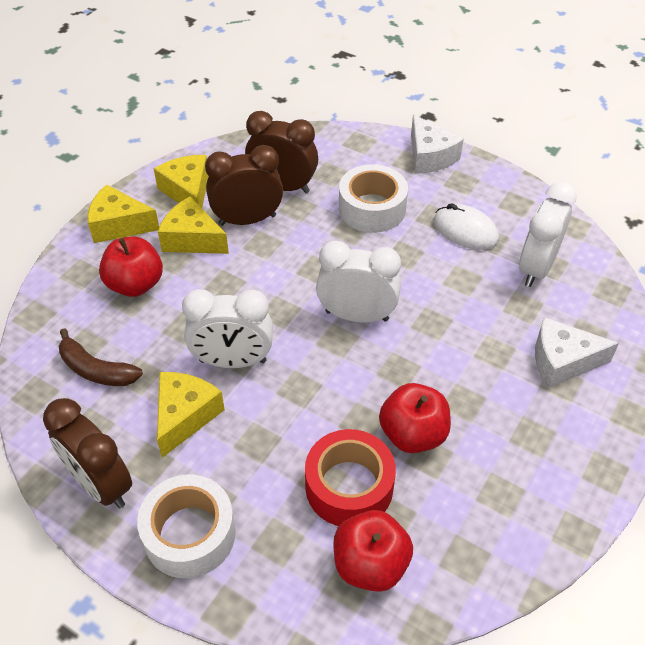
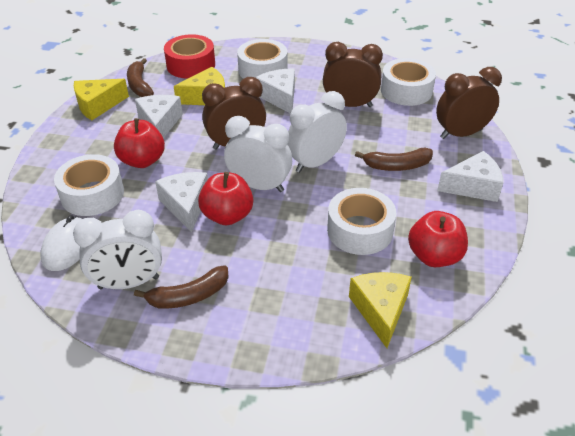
brown banana: [59,328,143,386] = 1 -> [127,58,154,97] [134,265,229,309] [355,148,433,171] = 3
white cheese: [411,115,464,174] [535,317,619,388] = 2 -> [135,95,183,138] [155,172,208,233] [255,69,295,114] [437,151,503,202] = 4
white tape: [137,475,236,578] [339,164,408,233] = 2 -> [54,154,124,216] [237,39,288,79] [327,188,396,255] [381,58,436,106] = 4
yellow cheese: [88,184,159,243] [154,155,209,208] [157,372,225,458] [158,196,229,254] = 4 -> [74,79,129,120] [174,67,225,105] [349,272,412,348] = 3

